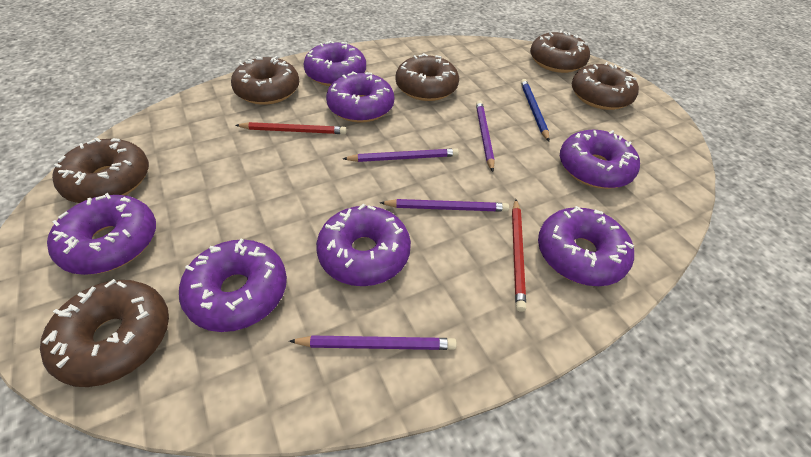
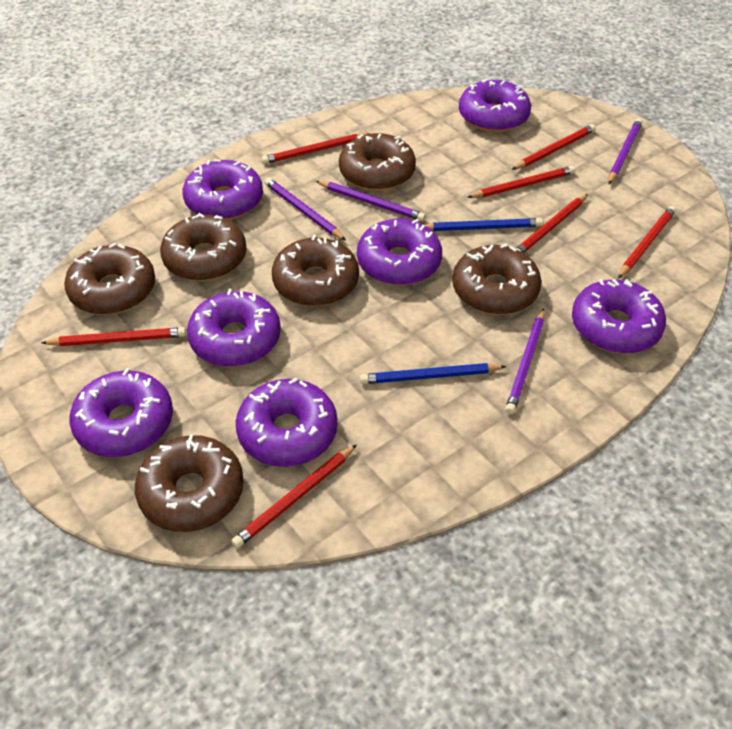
blue pencil: [521,79,549,141] = 1 -> [360,363,507,384] [425,218,543,231] = 2
red pencil: [235,122,347,134] [512,199,526,312] = 2 -> [41,327,186,346] [231,444,357,548] [261,133,368,164] [467,166,575,198] [511,124,596,170] [516,194,588,253] [618,206,676,278] = 7

